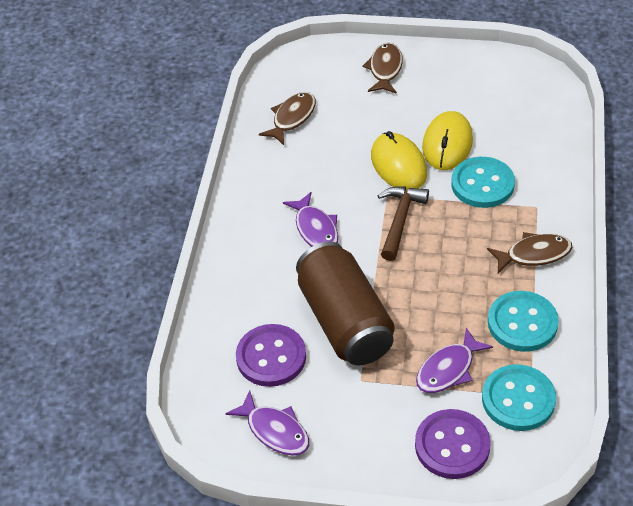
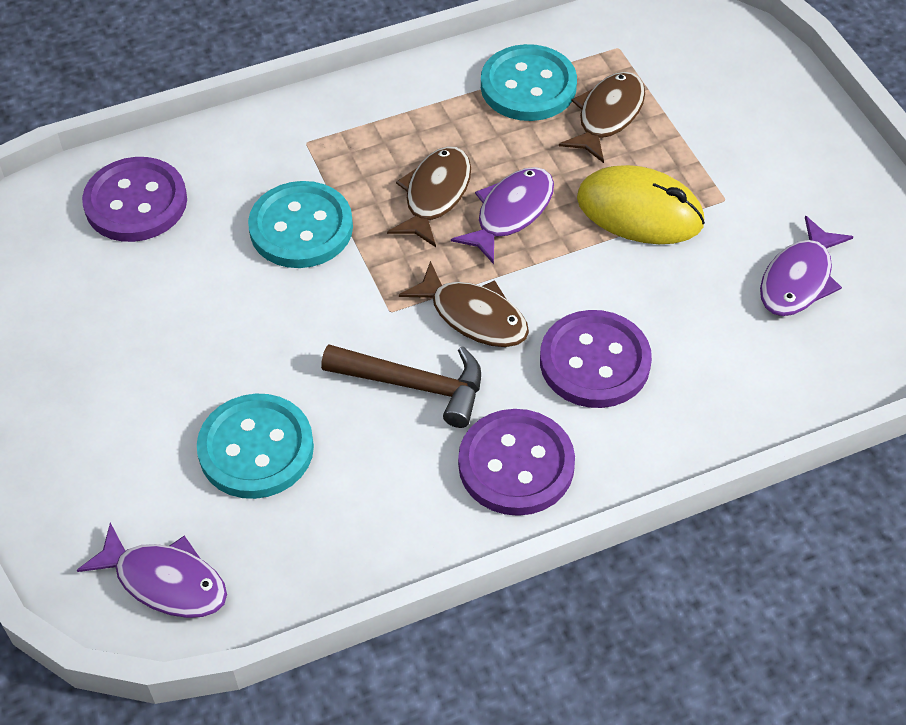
brown can: [296,242,395,366] = 1 -> none = 0
purple button: [236,324,306,387] [415,409,490,479] = 2 -> [82,157,187,242] [458,409,575,516] [540,310,652,408] = 3
yellow mouse: [371,131,427,190] [422,111,473,170] = 2 -> [577,165,705,244] = 1

